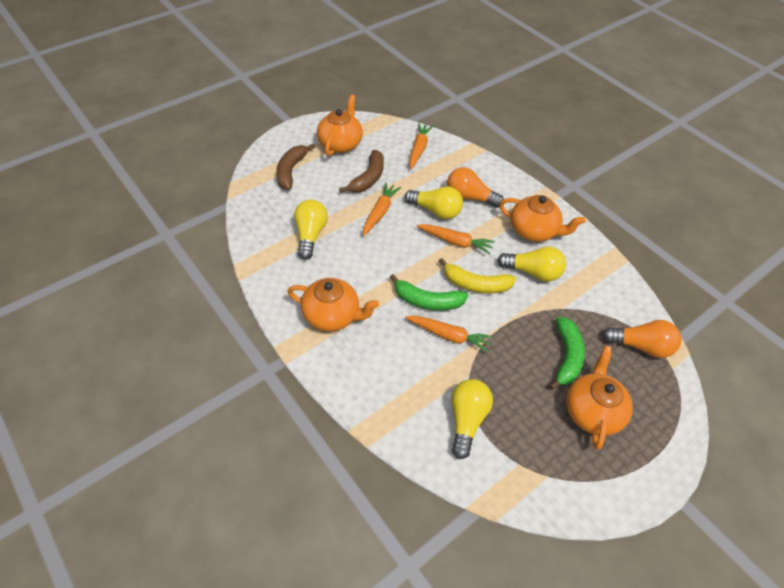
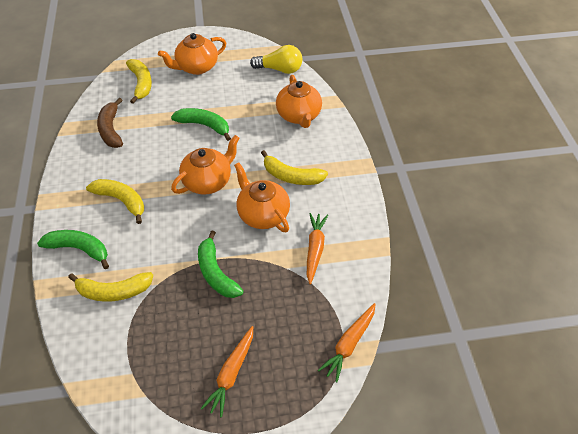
brown banana: [276,144,315,190] [339,150,384,193] = 2 -> [97,98,123,148] = 1
green banana: [390,274,468,310] [549,317,585,390] = 2 -> [37,230,109,269] [171,108,231,141] [198,231,244,298] = 3
orange carrot: [363,183,401,236] [405,316,493,353] [409,123,433,169] [417,224,495,254] = 4 -> [200,326,253,417] [307,213,328,285] [318,303,376,382] = 3
orange light bulb: [447,167,504,208] [602,320,681,358] = 2 -> none = 0
yellow banana: [439,258,516,293] = 1 -> [68,272,153,302] [86,179,144,224] [126,59,152,104] [261,150,328,185] = 4
yellow light bulb: [294,199,328,260] [404,186,463,219] [451,379,493,459] [497,247,566,281] = 4 -> [250,45,302,74] = 1

